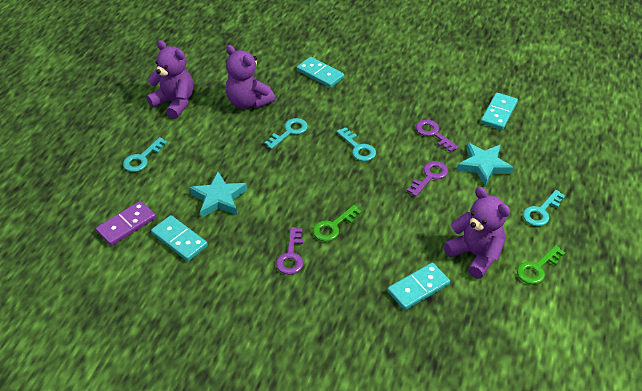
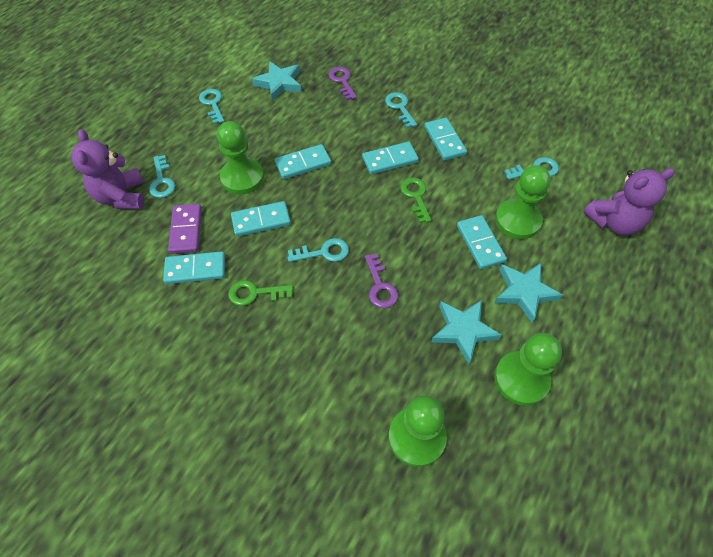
green pawn: none = 0 -> [217,121,264,194] [389,396,447,467] [494,333,562,406] [495,165,551,239] = 4
purple key: [276,227,303,275] [407,161,448,197] [416,120,459,152] = 3 -> [329,67,357,100] [365,254,398,308] = 2
purple teddy bear: [146,40,193,119] [226,45,275,109] [444,187,510,279] = 3 -> [71,129,144,209] [583,168,675,235] = 2
turquoise domino: [151,215,208,261] [297,57,344,88] [387,263,450,310] [481,93,518,130] = 4 -> [163,251,225,284] [231,201,291,237] [275,144,331,179] [362,142,419,174] [424,118,467,161] [457,215,507,269] = 6
turquoise key: [123,137,168,172] [264,118,308,149] [337,127,376,161] [523,190,565,226] = 4 -> [149,155,175,198] [199,89,224,124] [288,238,349,262] [385,92,417,128] [504,157,559,180] = 5
turquoise star: [190,172,247,218] [457,143,514,187] = 2 -> [252,61,301,101] [431,300,502,364] [495,263,563,323] = 3

